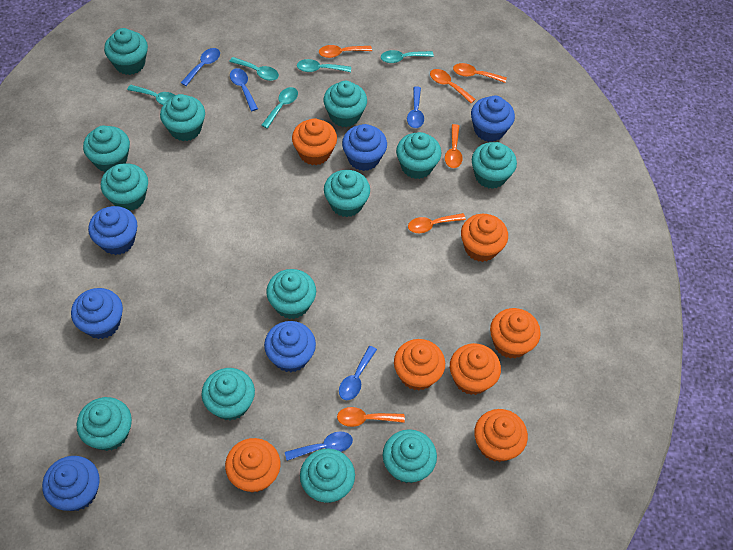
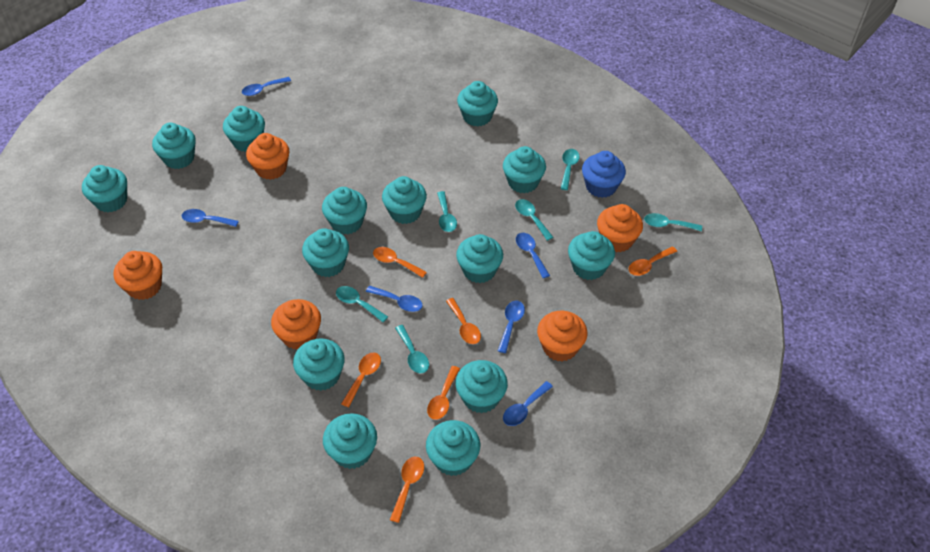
blue cupcake: [42,456,100,511] [71,288,123,339] [88,206,138,255] [264,321,316,372] [342,124,387,171] [471,96,515,142] = 6 -> [582,151,626,198] = 1
blue spoon: [181,48,220,86] [230,68,258,111] [285,431,353,461] [339,346,377,400] [407,86,424,128] = 5 -> [182,209,239,227] [242,77,291,96] [366,286,423,312] [498,301,525,353] [503,381,553,426] [516,233,550,278] = 6
orange cupcake: [225,438,280,493] [292,118,337,165] [394,339,445,391] [450,343,501,395] [461,214,508,262] [474,409,528,462] [490,308,541,359] = 7 -> [113,251,162,300] [246,133,289,180] [271,299,321,350] [537,311,588,362] [597,204,643,252] = 5
turquoise cupcake: [77,397,132,451] [83,126,130,172] [101,163,148,211] [104,28,148,75] [160,94,205,141] [202,368,255,421] [266,269,316,319] [300,449,355,503] [323,81,367,127] [324,170,370,217] [383,429,437,483] [396,132,442,179] [472,142,517,189] = 13 -> [82,165,127,212] [152,123,196,169] [223,106,265,152] [293,338,345,391] [302,228,349,277] [322,187,367,235] [323,413,377,469] [382,176,427,224] [426,420,480,476] [456,234,503,283] [456,360,508,413] [457,81,498,127] [503,146,546,193] [568,231,615,280] = 14
turquoise spoon: [127,85,175,105] [229,57,279,81] [261,87,298,129] [297,59,351,72] [381,50,434,63] = 5 -> [336,286,388,322] [395,325,429,373] [437,191,457,232] [515,199,553,241] [560,149,580,190] [644,213,702,231] = 6

